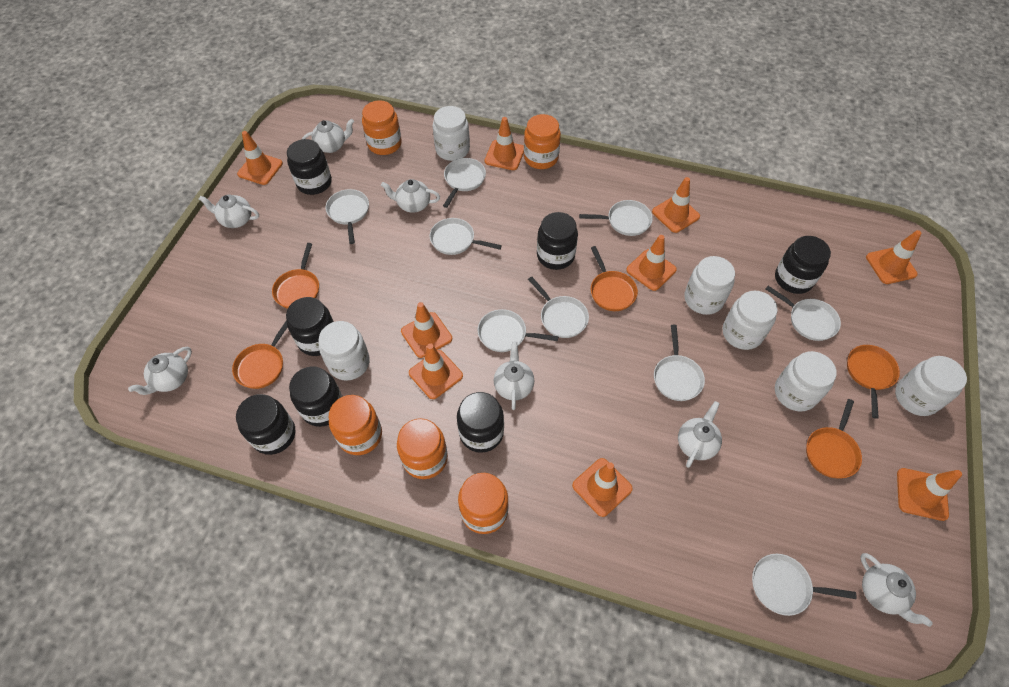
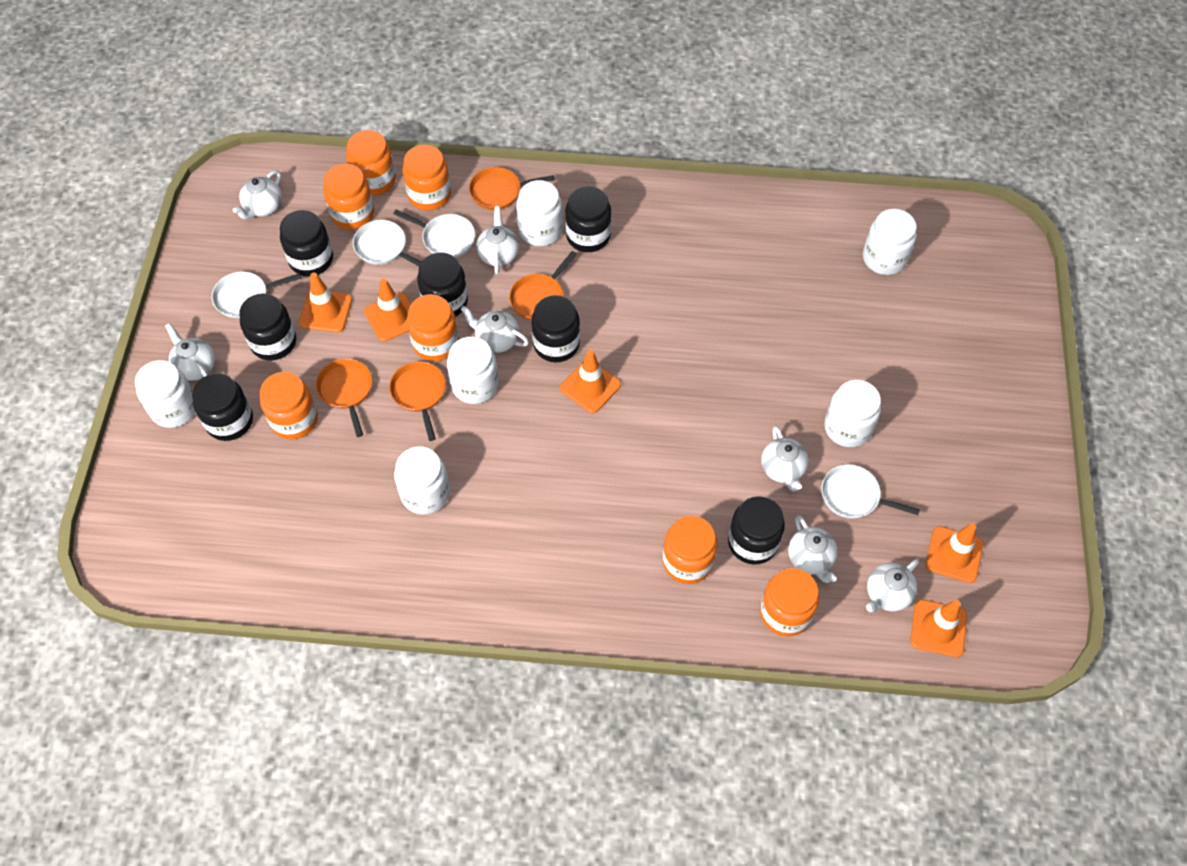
orange jar: [329,395,382,455] [362,100,402,155] [397,418,448,479] [458,473,509,534] [524,114,561,169] = 5 -> [260,372,318,440] [323,164,374,230] [346,130,396,196] [403,145,451,210] [407,294,459,361] [662,516,718,584] [760,568,819,637] = 7
orange pan: [232,320,288,389] [272,243,319,309] [591,246,638,311] [806,399,862,478] [847,345,900,419] = 5 -> [316,358,372,437] [389,361,446,441] [469,167,554,210] [509,251,577,320] = 4
orange traffic cone: [237,131,283,185] [401,302,452,358] [409,343,463,399] [485,117,524,170] [572,458,633,517] [626,235,677,291] [652,177,700,233] [866,230,922,284] [897,468,962,521] = 9 -> [299,273,352,333] [364,279,411,342] [560,350,621,413] [910,600,967,657] [926,523,983,583] = 5
white pan: [326,189,369,244] [430,218,502,255] [443,158,486,208] [478,309,559,352] [528,277,589,338] [579,200,653,236] [654,325,705,401] [752,554,857,616] [765,286,841,341] = 9 -> [212,271,301,318] [353,220,421,266] [393,210,475,258] [821,464,920,519] = 4

